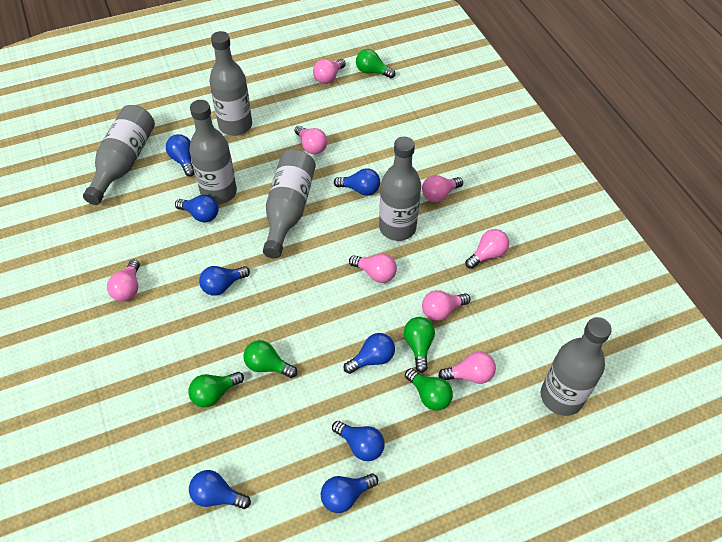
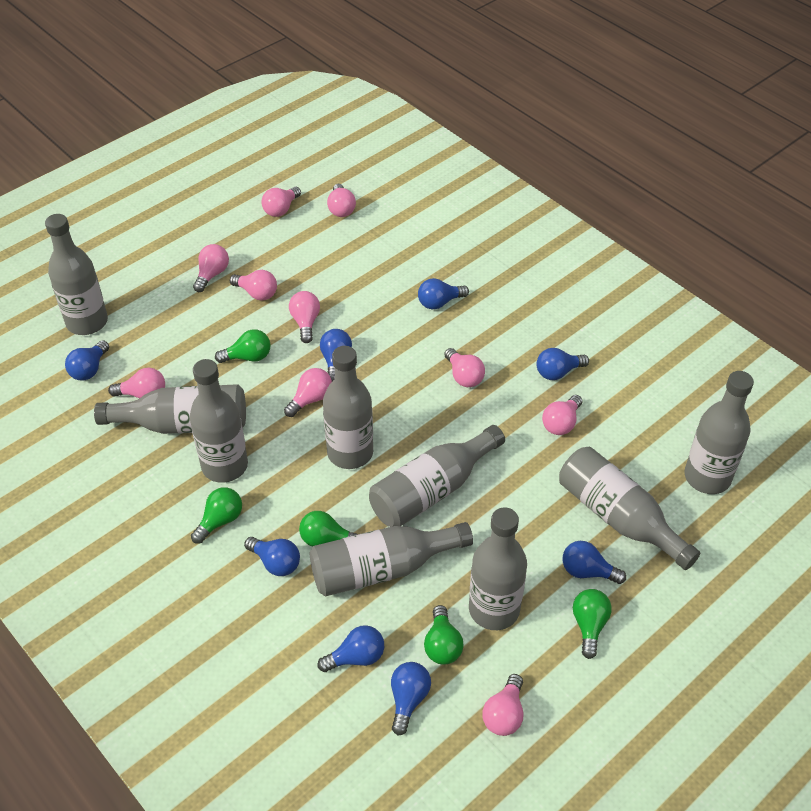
grey bottle: [83,105,155,205] [189,100,237,204] [209,31,252,136] [263,150,316,259] [379,137,421,241] [541,317,612,416] = 6 -> [45,214,108,335] [94,384,246,434] [190,359,248,483] [310,522,473,596] [323,346,373,469] [369,425,505,527] [469,507,527,630] [559,446,701,570] [684,371,754,494] = 9
pink light bulb: [107,260,140,301] [295,125,327,154] [313,59,346,84] [349,254,397,283] [422,175,463,202] [422,290,470,321] [438,351,496,384] [465,229,509,269] = 8 -> [108,368,165,398] [193,244,229,292] [230,270,277,301] [261,187,301,217] [284,368,332,417] [289,291,320,343] [327,184,356,217] [444,348,485,387] [482,674,524,736] [542,395,583,435] = 10

